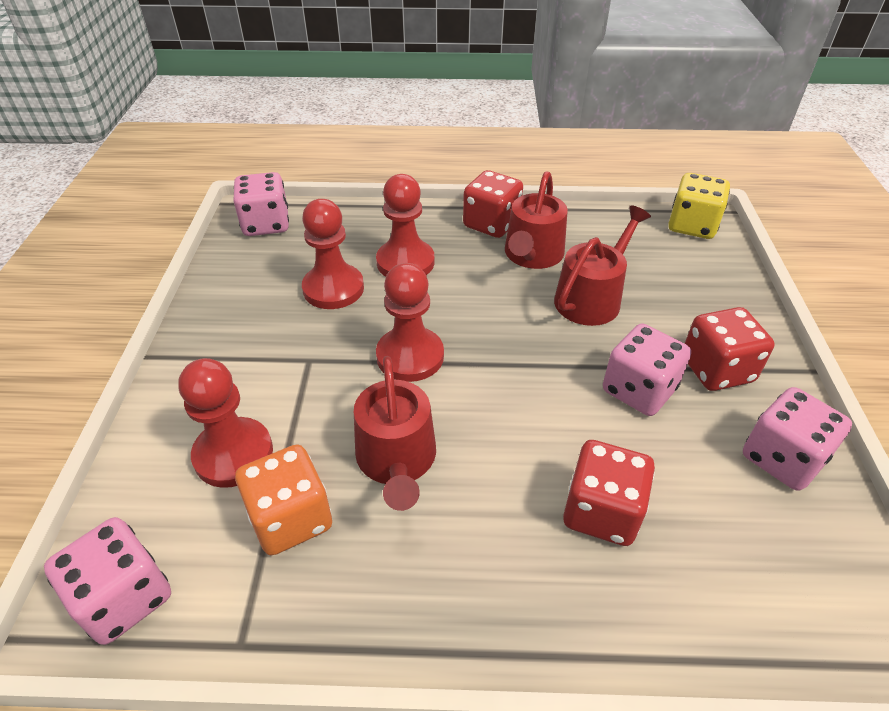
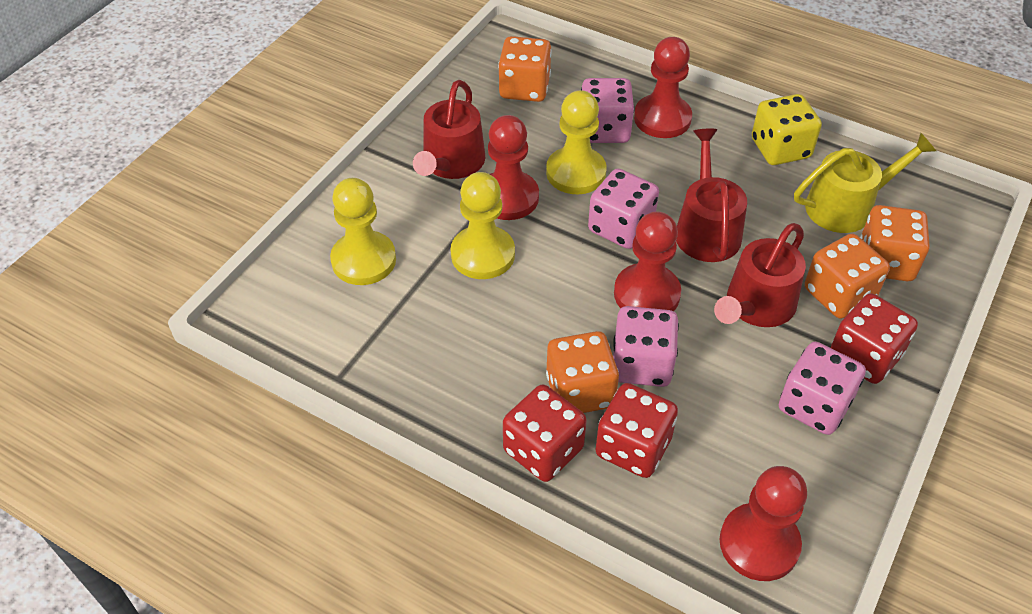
orange dice: [235,445,332,555] = 1 -> [498,36,552,102] [546,331,619,413] [805,234,890,319] [860,205,930,281] = 4
yellow pawn: none = 0 -> [330,178,396,285] [451,172,515,279] [546,90,607,194] = 3
yellow watering can: none = 0 -> [794,133,936,233] = 1

